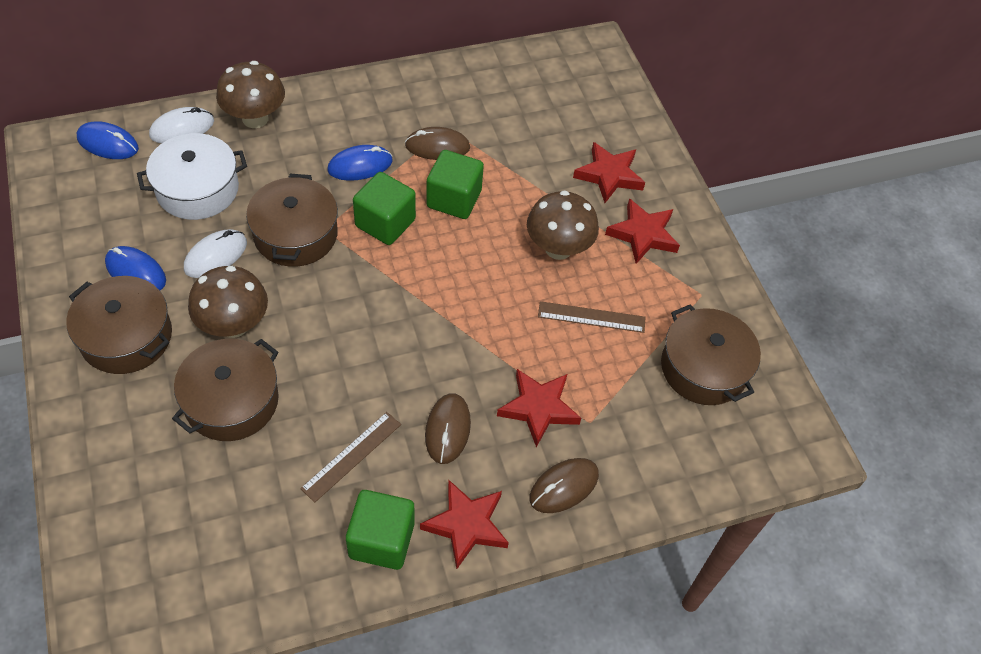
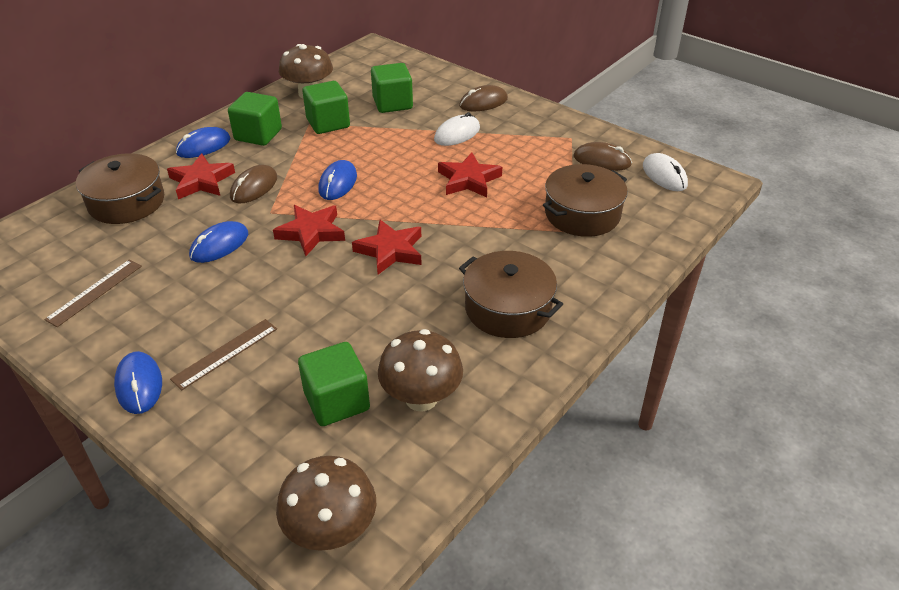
blue mouse: [77,121,139,159] [105,246,166,290] [328,145,393,181] = 3 -> [114,351,162,414] [176,127,231,158] [189,221,248,263] [318,160,357,200] = 4
brown pot: [66,276,172,374] [172,339,279,441] [246,174,338,267] [661,304,761,405] = 4 -> [76,153,164,224] [459,251,563,338] [543,164,628,237] = 3
green cube: [346,490,415,570] [353,172,416,245] [426,150,484,219] = 3 -> [228,92,282,146] [298,342,370,426] [302,81,350,134] [371,63,413,113] = 4
white pot: [137,133,247,220] = 1 -> none = 0

